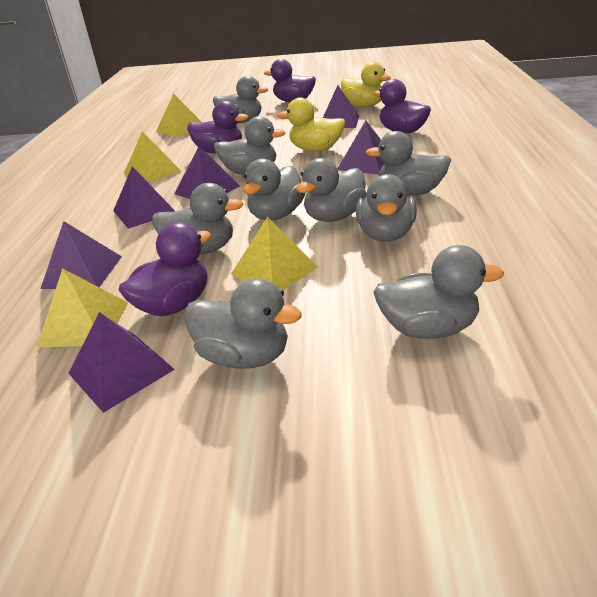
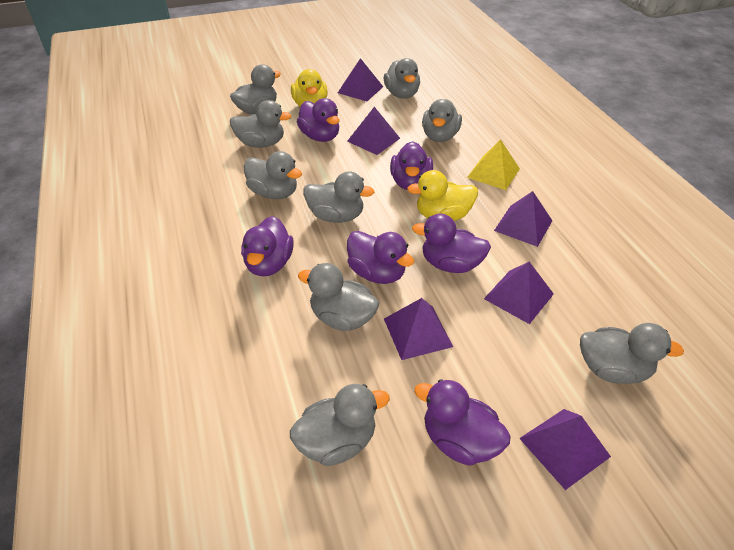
purple duck: [119,223,211,316] [187,101,249,153] [264,59,316,102] [374,79,431,134] = 4 -> [241,216,294,276] [297,98,340,142] [347,231,414,284] [390,141,433,190] [412,214,491,273] [414,379,511,466] = 6
yellow pyramid: [37,268,128,347] [124,131,181,183] [156,94,202,137] [231,217,318,290] = 4 -> [467,139,520,190] = 1

